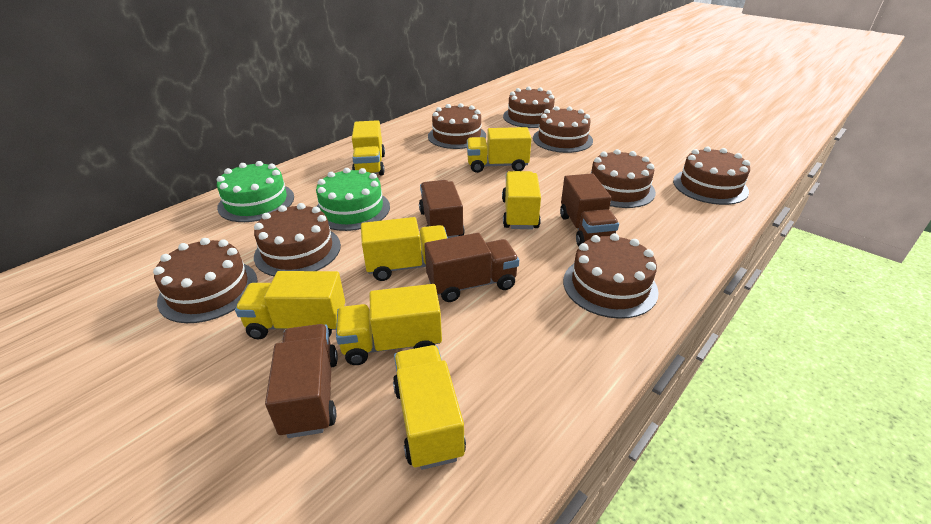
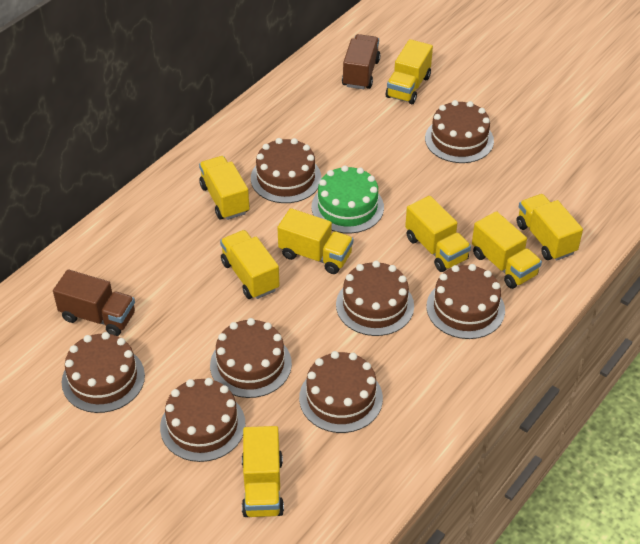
brown truck: [265,324,338,438] [419,180,465,238] [424,233,519,302] [560,173,619,246] = 4 -> [53,269,135,336] [342,34,380,89] = 2
green cake: [217,161,294,222] [316,168,390,231] = 2 -> [312,165,384,233] = 1
yellow truck: [235,271,345,339] [336,284,442,365] [352,120,385,176] [361,217,448,281] [393,345,466,470] [467,127,531,173] [502,171,541,229] = 7 -> [199,156,250,220] [220,230,280,299] [242,426,284,517] [277,208,353,274] [386,39,433,104] [405,196,471,272] [472,211,542,289] [517,194,583,261] = 8

